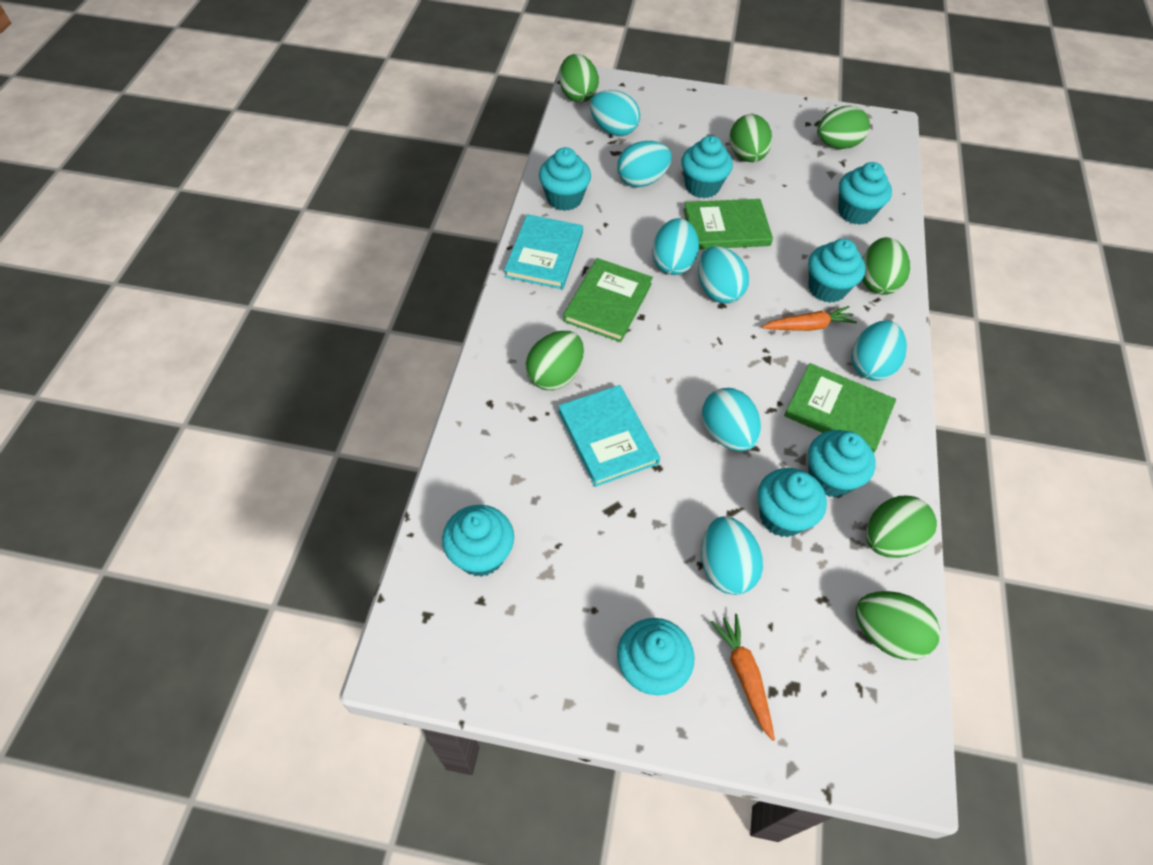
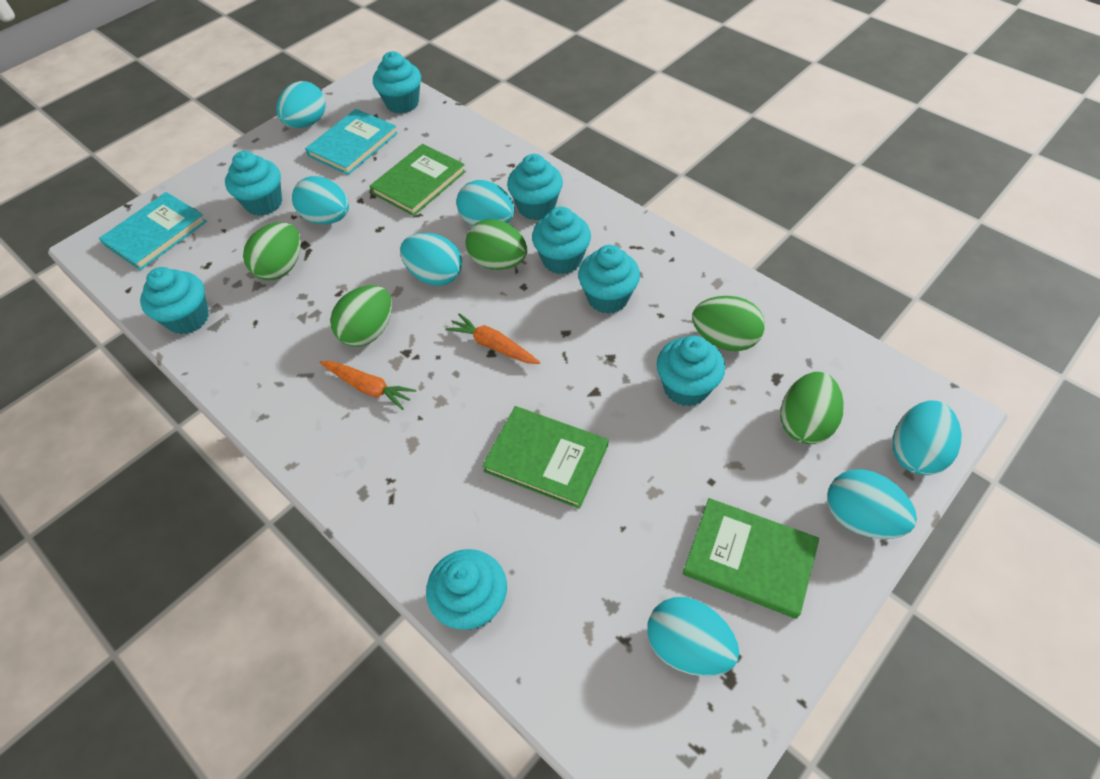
green egg: [525,331,584,390] [559,54,599,102] [729,114,772,162] [817,106,870,149] [856,591,940,660] [862,237,910,295] [866,496,937,558] = 7 -> [243,222,301,280] [330,285,392,347] [466,219,527,270] [692,296,765,351] [780,372,844,444] = 5

